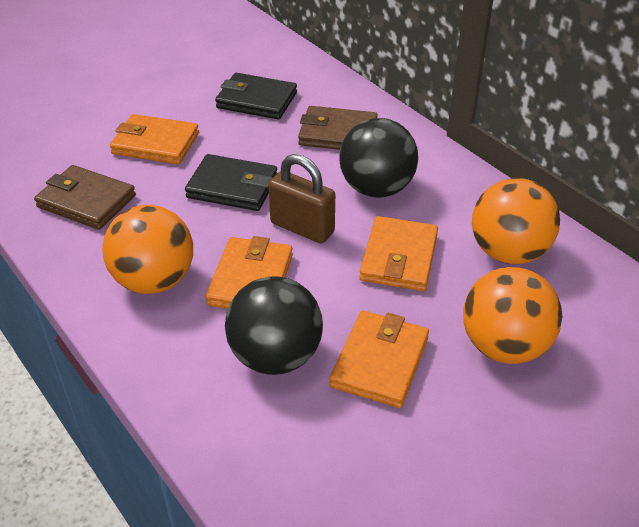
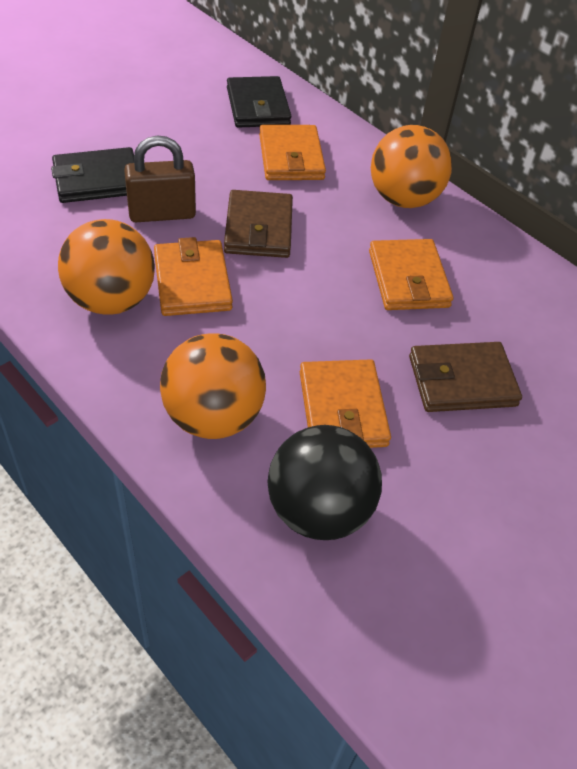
black ball: [225,276,323,375] [339,118,418,198] = 2 -> [268,425,382,540] = 1

